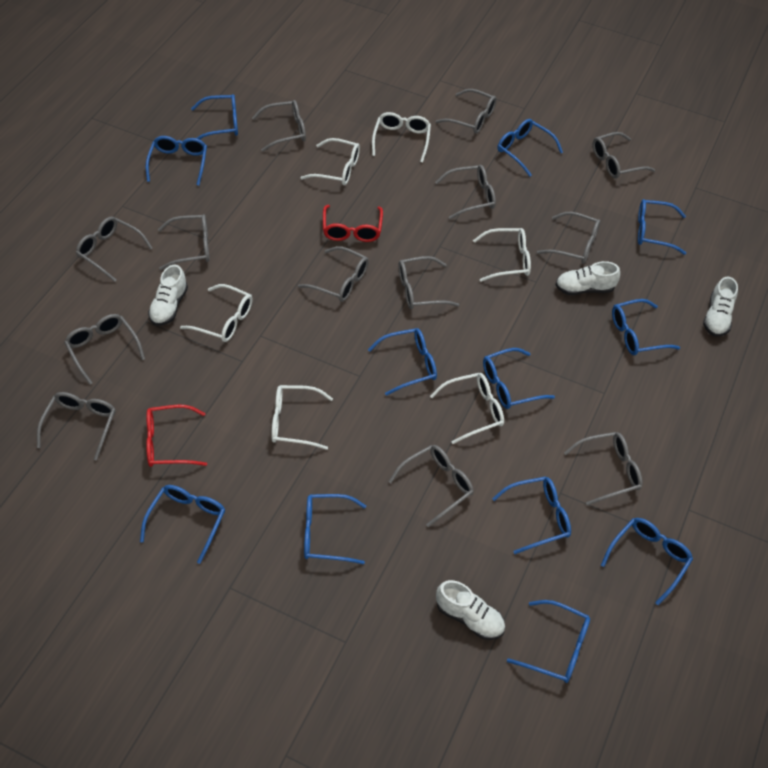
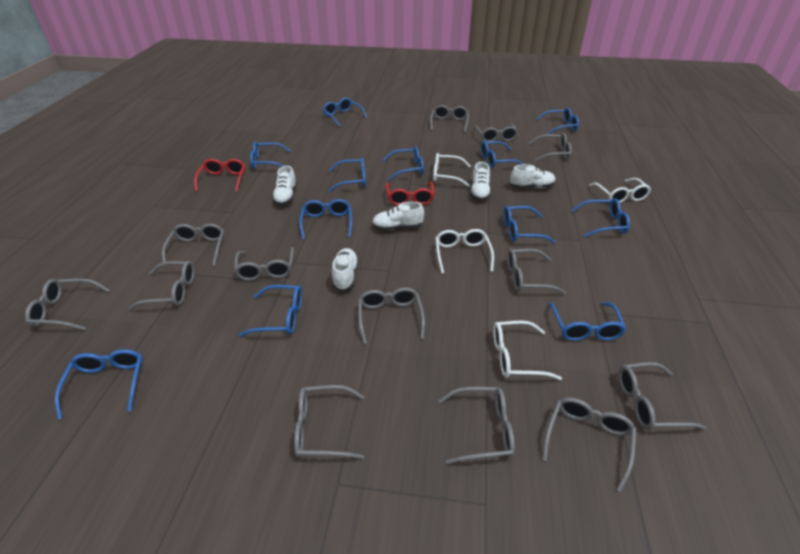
white glasses: [180,284,253,342] [271,385,333,450] [301,138,360,185] [372,112,431,163] [430,373,504,444] [473,228,531,282] = 6 -> [433,153,471,187] [435,229,494,274] [493,321,562,380] [589,178,651,203] = 4
white shoe: [148,265,188,326] [436,580,505,640] [556,261,620,295] [703,277,738,337] = 4 -> [272,166,297,205] [332,248,359,291] [372,202,424,231] [470,162,491,201] [510,164,556,188] = 5

